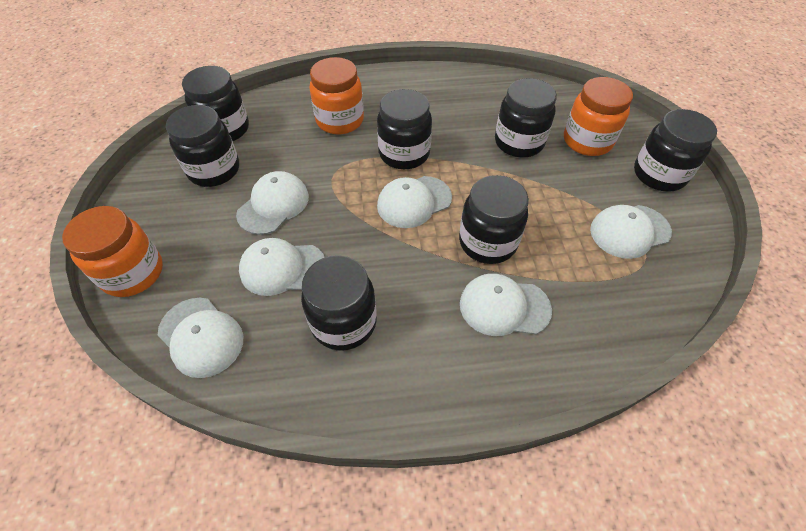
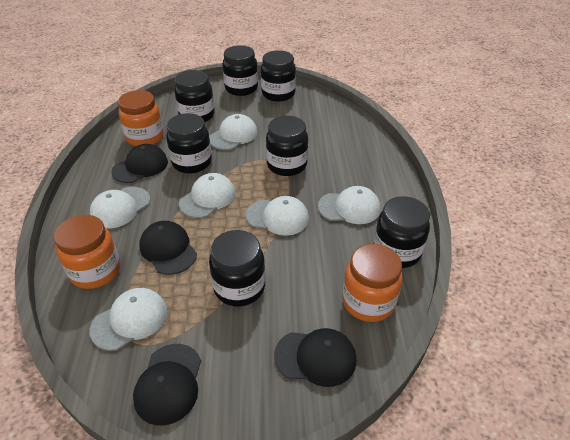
black cap: none = 0 -> [111,144,168,183] [133,344,201,426] [139,221,197,275] [274,328,356,387] = 4

